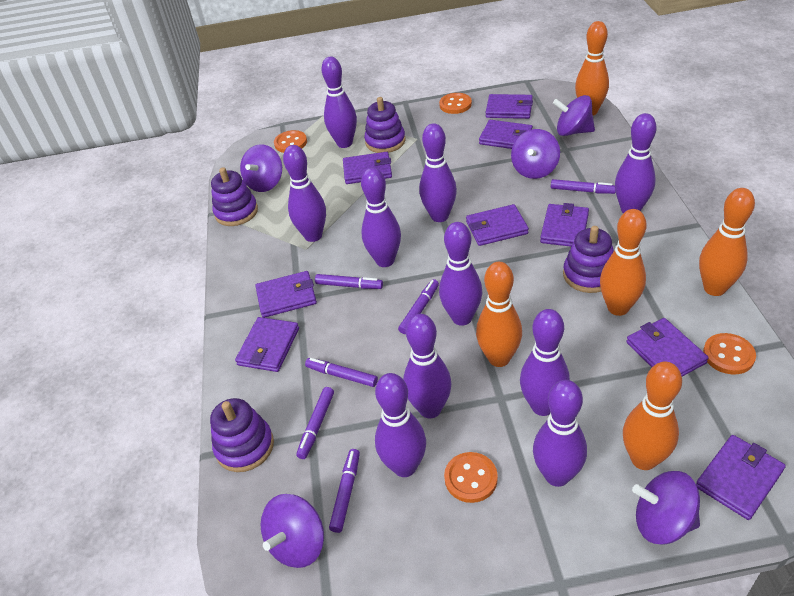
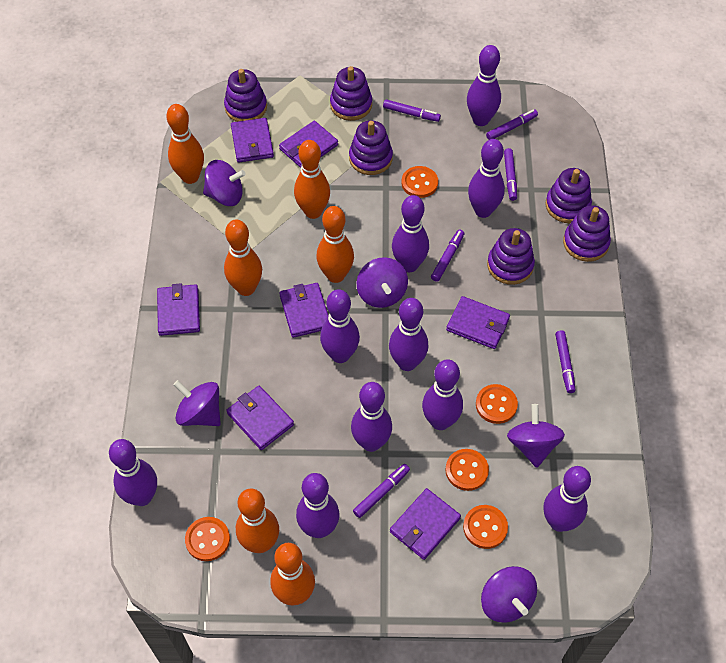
orange bowling pin: [476,262,522,367] [575,21,609,116] [600,209,647,316] [623,361,682,470] [699,188,755,296] = 5 -> [166,104,204,184] [224,219,262,296] [236,489,279,553] [270,543,315,605] [294,140,330,219] [316,206,354,283] = 6
orange button: [274,130,307,153] [439,93,472,114] [444,452,498,503] [703,333,756,375] = 4 -> [185,517,230,561] [402,166,438,198] [445,449,489,491] [463,505,508,549] [476,384,518,424] = 5
purple stacking toy: [210,398,274,472] [211,167,258,226] [364,97,405,153] [563,226,614,293] = 4 -> [224,69,267,122] [330,66,372,121] [349,120,393,175] [487,228,535,285] [545,168,592,223] [563,205,611,262] = 6
purple wallet: [235,317,299,372] [255,271,317,318] [343,152,392,184] [466,204,529,246] [479,120,533,149] [485,94,533,119] [540,203,589,247] [626,318,709,377] [696,435,786,520] = 9 -> [157,283,200,336] [226,386,294,450] [231,118,274,163] [279,121,338,168] [279,283,329,338] [390,488,461,560] [446,296,510,349] = 7

